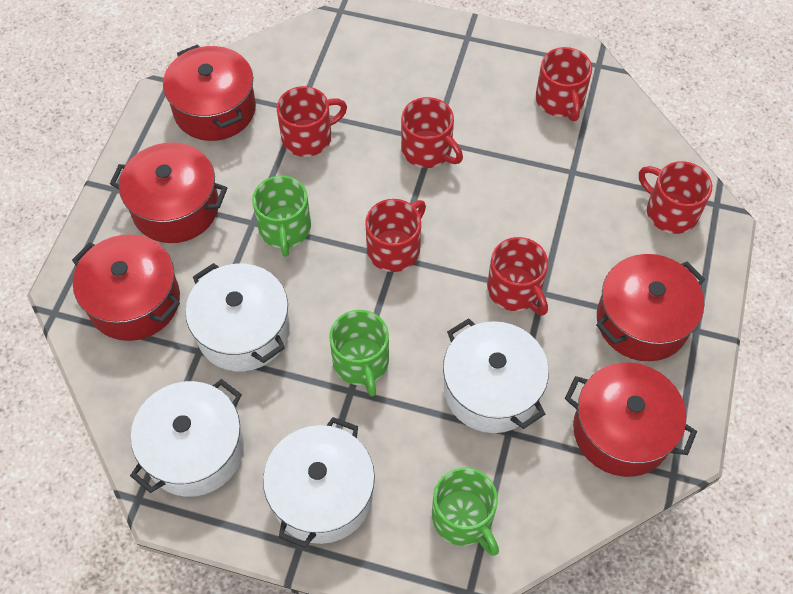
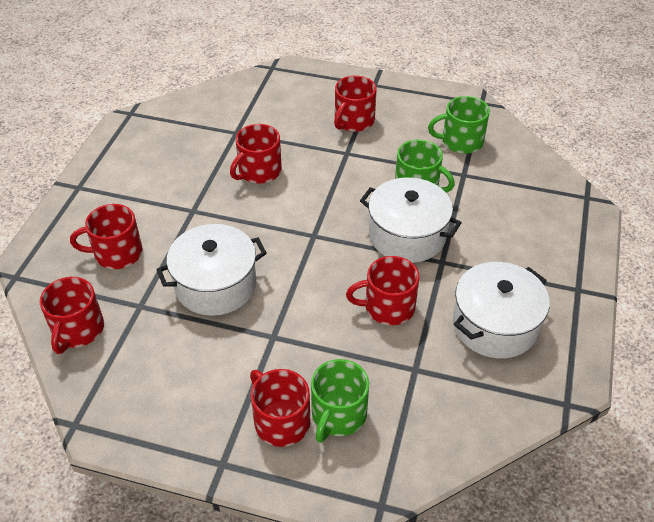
red pot: [72,234,180,341] [110,142,227,243] [163,44,256,141] [565,363,697,477] [596,254,705,361] = 5 -> none = 0
white pot: [130,379,244,497] [185,263,290,371] [263,417,375,548] [443,318,549,433] = 4 -> [156,224,267,316] [360,177,462,263] [453,262,550,359] = 3

